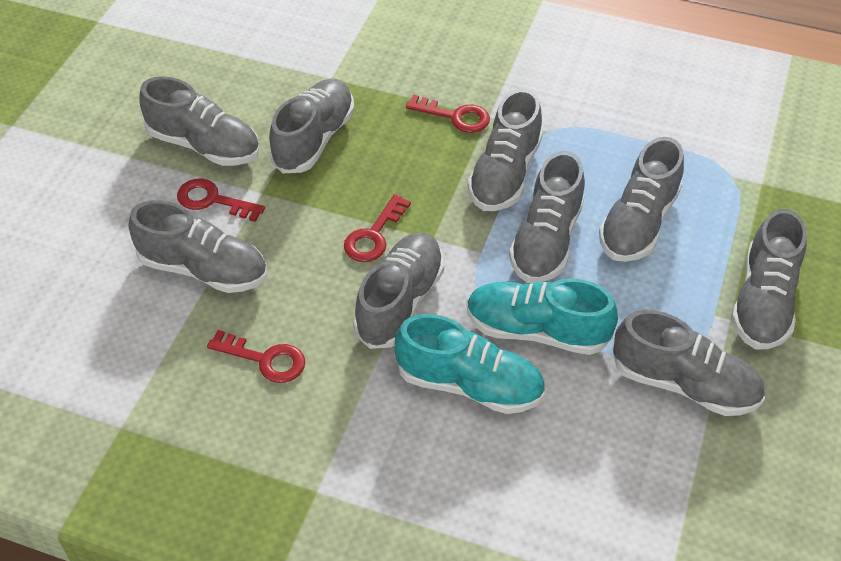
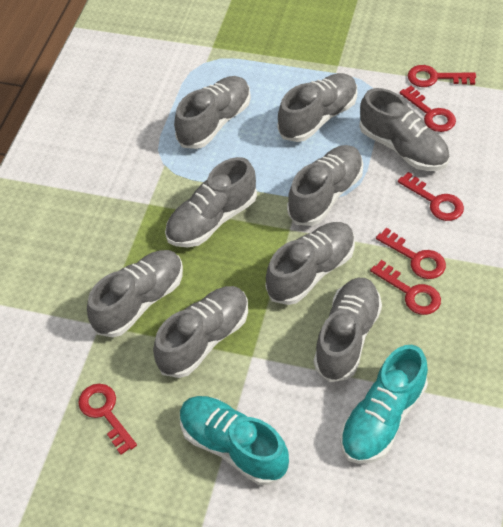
red key: [177,178,265,222] [207,330,305,383] [344,194,411,262] [406,95,490,133] = 4 -> [78,384,137,455] [370,260,441,315] [376,228,446,279] [398,172,464,221] [400,86,456,132] [408,65,476,87] = 6

